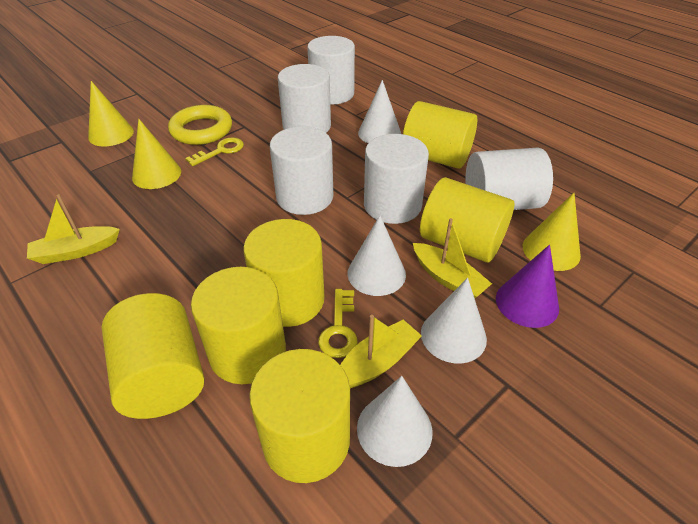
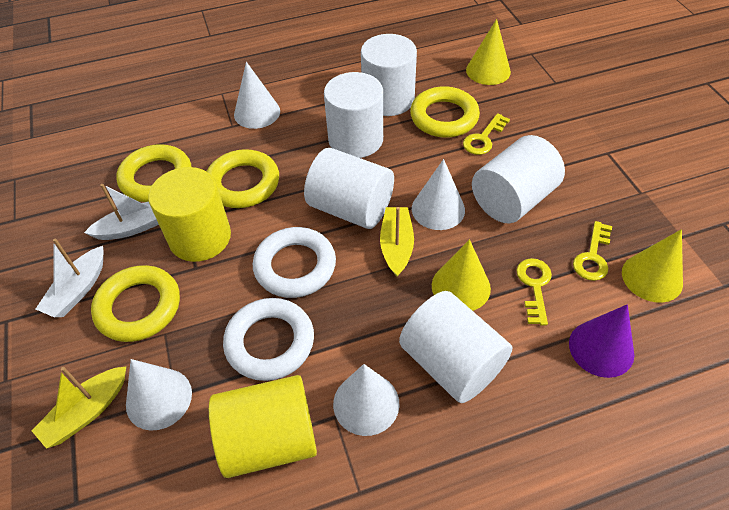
white boat: none = 0 -> [36,238,103,317] [84,184,159,240] = 2
white ring: none = 0 -> [223,298,314,381] [253,227,336,298] = 2
yellow boat: [27,194,120,264] [340,315,422,388] [413,218,492,298] = 3 -> [32,366,126,449] [380,207,414,277] = 2
yellow cylinder: [102,293,204,419] [191,267,286,384] [243,219,324,327] [249,349,350,483] [403,101,477,169] [420,177,514,263] = 6 -> [148,167,231,262] [209,375,317,478] = 2
yellow key: [185,137,244,166] [318,289,357,358] = 2 -> [463,113,510,155] [516,258,552,326] [573,221,612,281] = 3
yellow ring: [168,105,232,145] = 1 -> [91,265,180,342] [116,144,191,202] [206,149,279,208] [410,86,480,138] = 4

